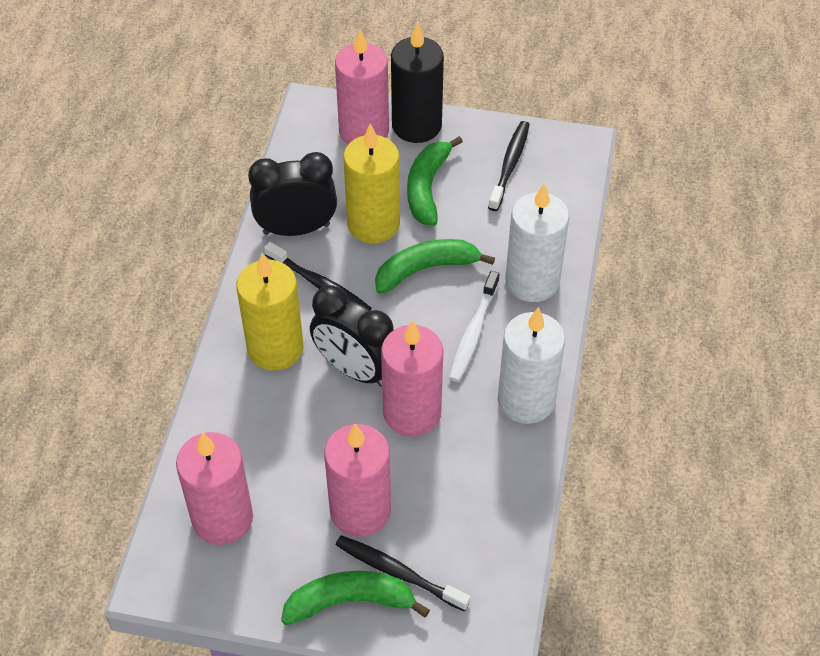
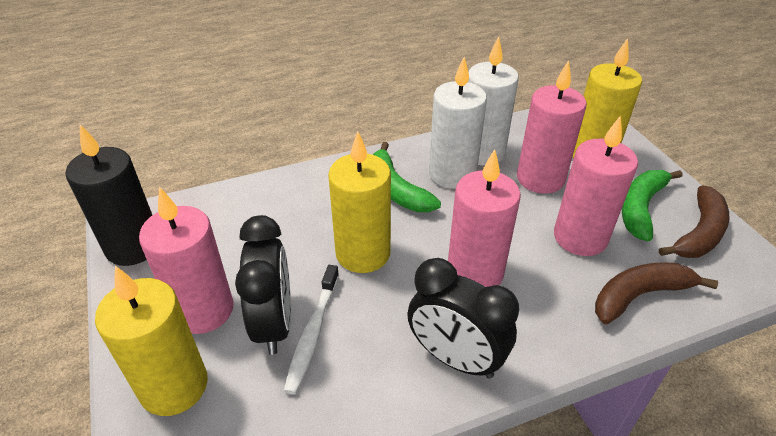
black toothbrush: [264,242,372,311] [336,535,471,612] [488,121,530,211] = 3 -> none = 0
brown banana: none = 0 -> [595,262,718,324] [659,185,729,258] = 2
green banana: [281,571,430,625] [375,239,495,294] [407,136,463,226] = 3 -> [373,142,441,212] [622,170,682,241] = 2
yellow candle: [236,253,303,371] [343,124,400,243] = 2 -> [95,266,208,416] [328,131,391,273] [573,38,642,158] = 3

